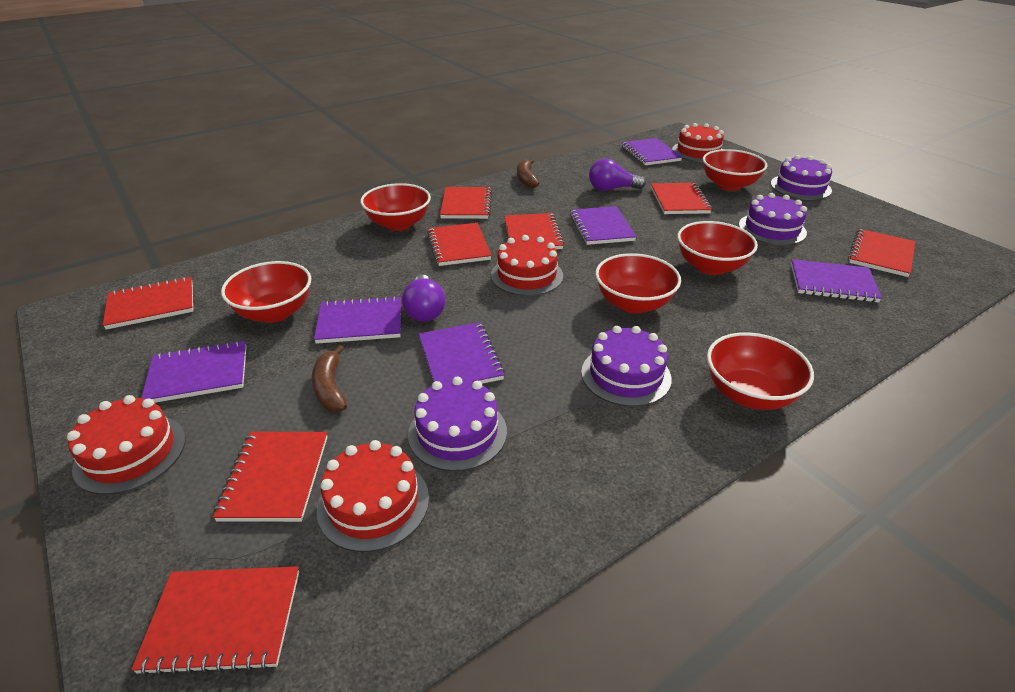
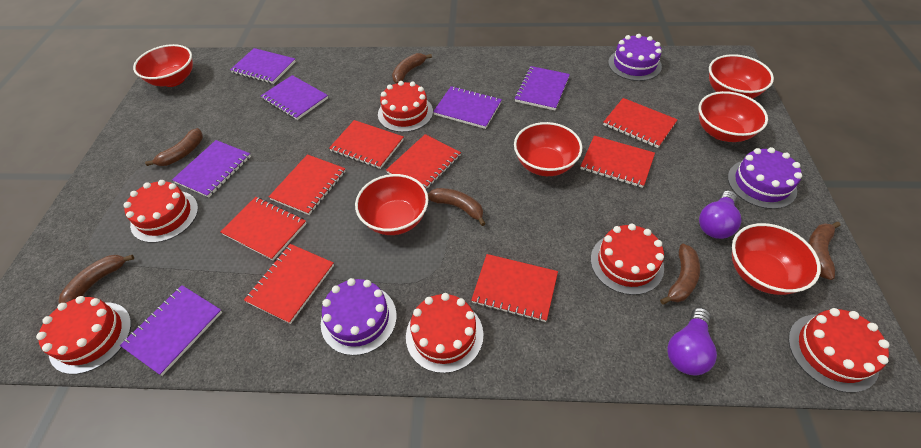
brown banana: [312,345,347,412] [517,159,539,188] = 2 -> [58,255,134,304] [145,128,203,166] [392,53,432,84] [428,188,486,226] [660,244,700,304] [808,222,841,280] = 6
purple cake: [408,377,507,471] [581,326,672,407] [739,193,807,245] [771,155,832,200] = 4 -> [321,278,397,356] [608,34,662,81] [728,147,802,209] = 3
red cake: [67,395,186,495] [317,440,429,552] [491,235,563,296] [672,123,724,162] = 4 -> [36,296,131,374] [123,180,198,243] [378,81,433,132] [406,293,483,373] [591,224,664,295] [788,308,890,393] = 6

